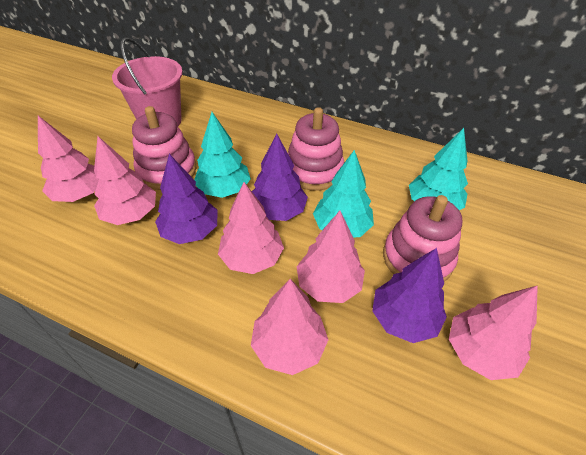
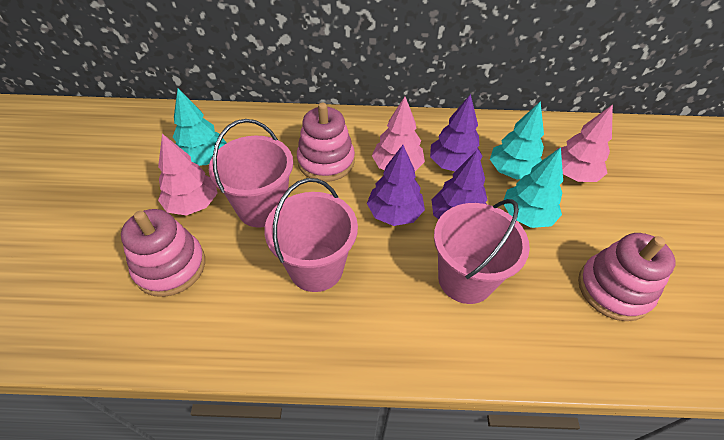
pink bucket: [112,37,183,127] = 1 -> [209,119,293,228] [264,178,358,292] [434,199,530,304] = 3
pink tree: [38,116,98,202] [94,136,156,225] [218,182,284,274] [251,279,328,375] [297,211,365,303] [449,285,538,380] = 6 -> [158,134,218,216] [372,97,425,171] [557,104,613,182] = 3

